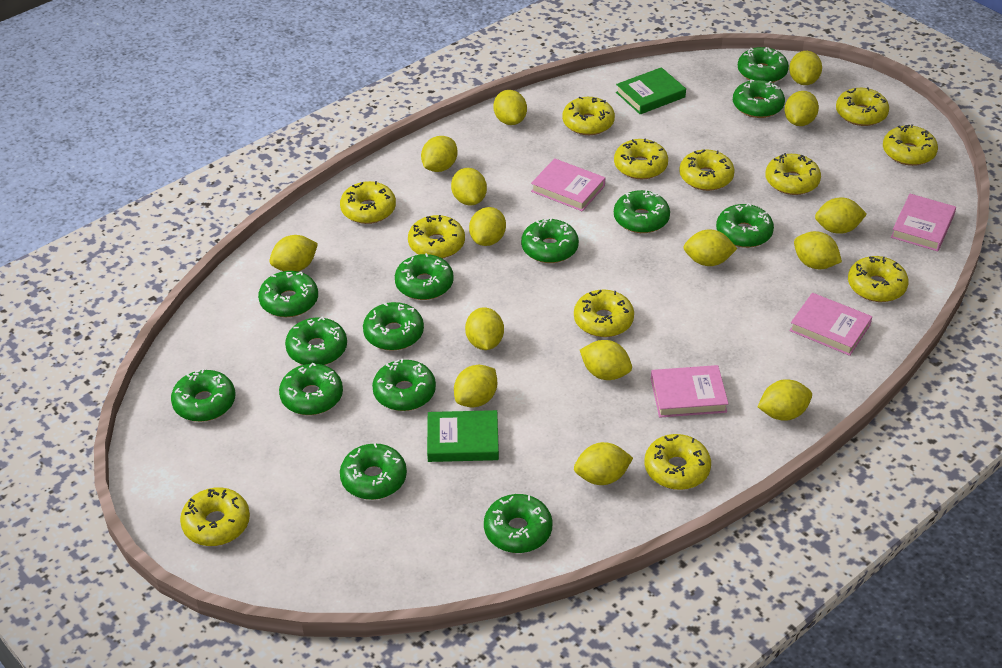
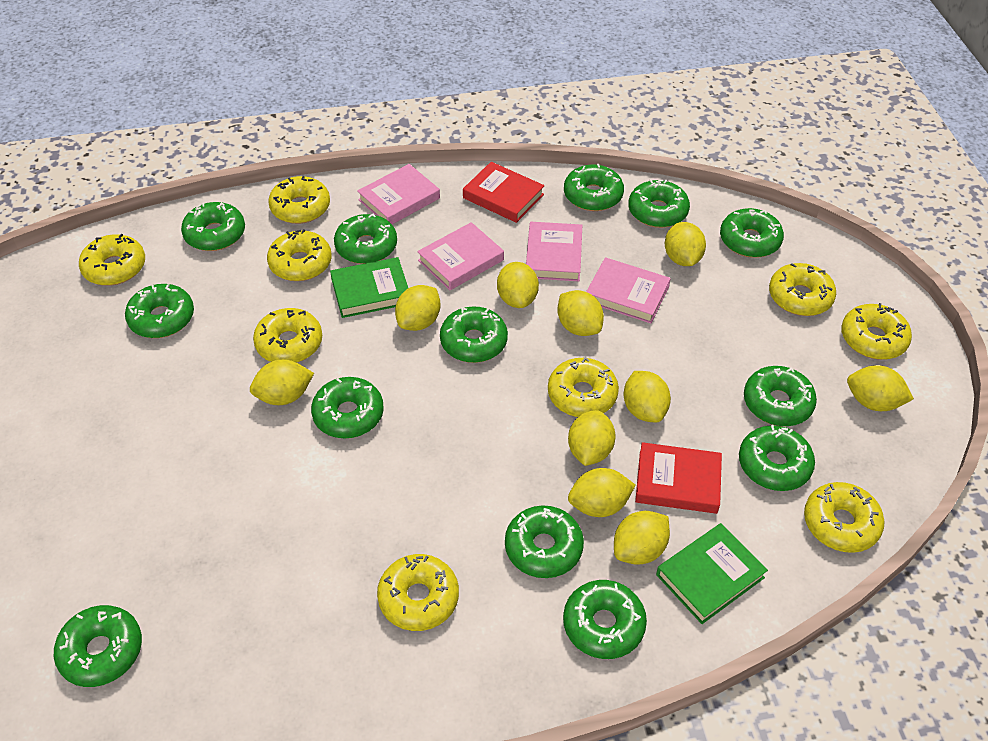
green donut: [171,369,235,422] [258,271,318,317] [279,363,343,415] [285,317,347,365] [340,443,407,500] [363,302,424,351] [372,359,436,411] [395,253,454,300] [484,494,552,553] [521,218,579,263] [614,189,670,233] [716,203,774,248] [733,79,785,118] [738,47,789,83] = 14 -> [54,605,142,687] [125,284,194,338] [181,202,245,251] [311,377,384,439] [334,214,397,264] [440,307,508,363] [505,505,584,578] [563,580,647,659] [564,164,624,211] [628,179,690,228] [720,208,784,258] [739,425,815,491] [744,366,817,426] = 13
red book: none = 0 -> [463,162,545,223] [635,442,722,514] = 2
yellow donut: [180,487,250,546] [340,181,396,224] [408,215,465,259] [562,97,615,135] [574,289,634,337] [614,138,668,179] [644,434,711,490] [679,149,735,191] [765,153,821,195] [836,87,889,126] [848,256,909,302] [883,124,938,166] = 12 -> [79,234,145,286] [253,308,322,363] [267,229,332,281] [268,176,330,224] [377,554,459,631] [548,357,619,417] [769,263,836,316] [804,482,885,553] [841,303,912,360] = 9
yellow lemon: [269,235,318,271] [421,136,458,172] [451,168,487,206] [454,365,497,407] [465,307,504,350] [469,207,506,246] [494,90,527,125] [574,442,633,485] [580,340,632,380] [683,229,737,266] [758,379,812,421] [785,91,819,126] [789,51,822,85] [794,231,842,269] [815,198,867,234] = 15 -> [250,360,314,405] [395,285,441,331] [497,262,539,308] [557,290,604,336] [568,410,616,466] [568,468,636,517] [614,511,670,565] [624,371,671,423] [665,222,706,266] [847,365,914,411] = 10

